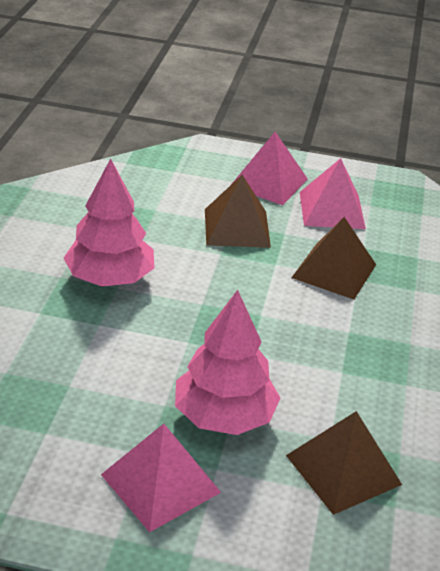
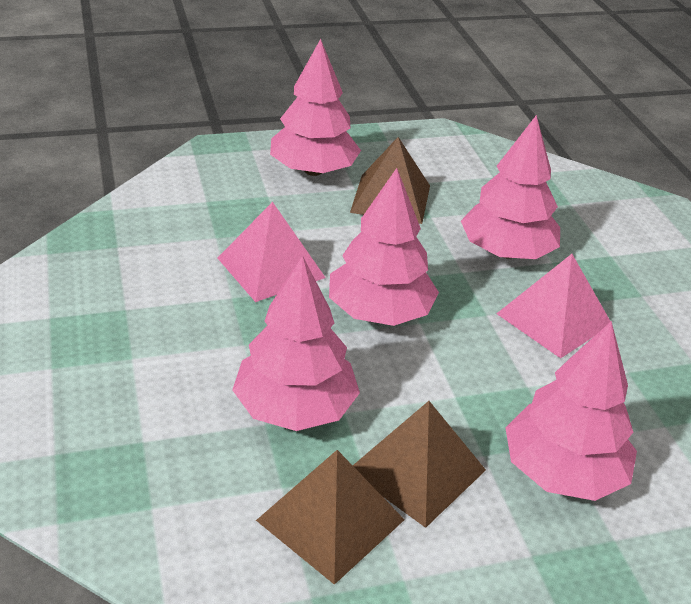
pink pyramid: [101,424,221,532] [232,132,308,205] [300,158,366,229] = 3 -> [218,202,326,302] [496,254,611,358] = 2
pink tree: [64,159,154,287] [175,290,280,435] = 2 -> [232,256,360,431] [270,39,361,176] [329,168,439,326] [461,115,560,259] [505,321,637,501] = 5

